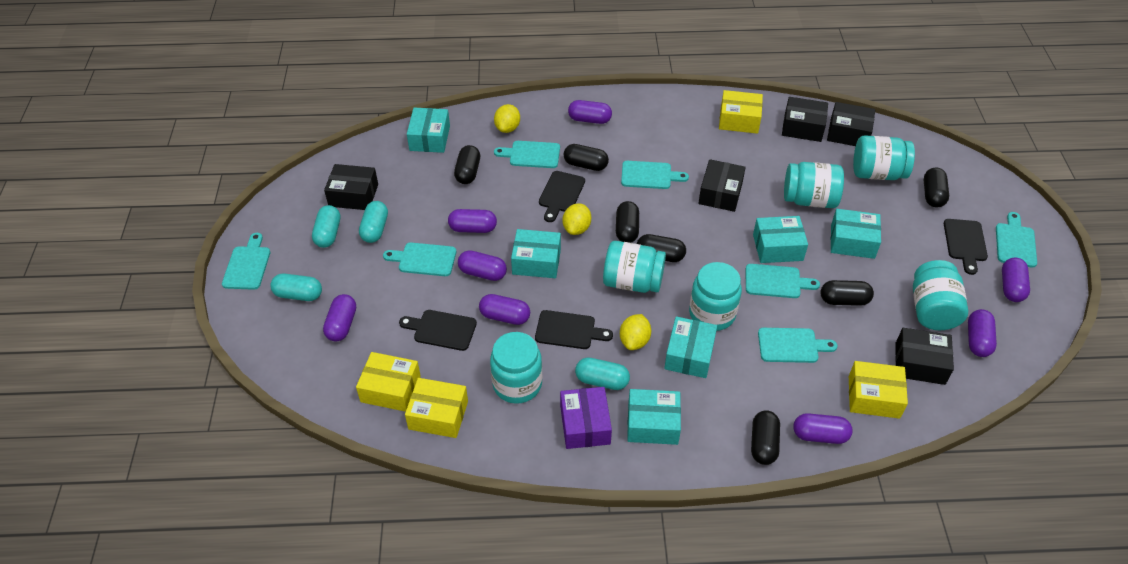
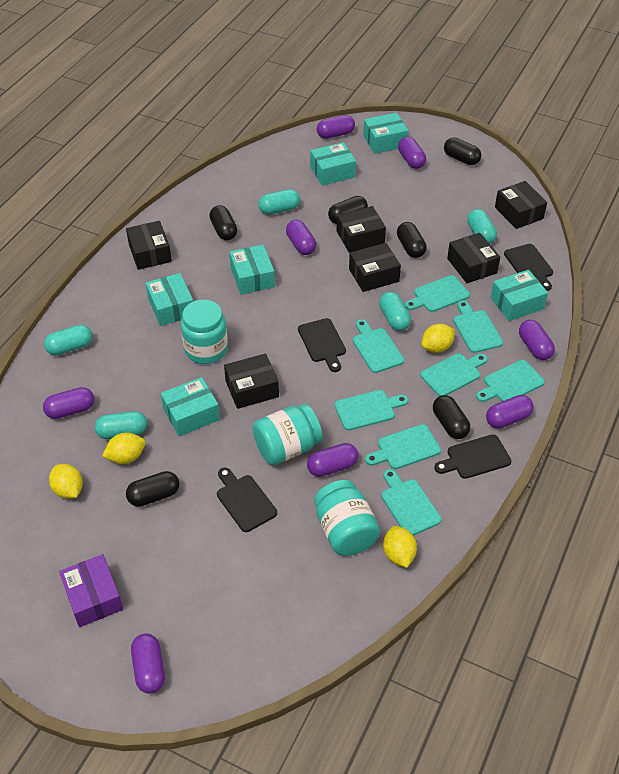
black box: [324,164,378,210] [698,159,746,212] [782,97,828,142] [827,102,875,146] [895,328,954,385] = 5 -> [126,221,172,270] [224,353,279,409] [337,206,386,253] [349,243,401,292] [447,233,500,283] [495,181,547,229] = 6
black capsule: [454,145,480,184] [564,144,609,171] [616,201,639,243] [637,234,686,262] [751,410,780,465] [821,280,874,306] [924,168,949,207] = 7 -> [126,471,180,507] [209,205,237,240] [328,196,368,224] [397,222,427,258] [433,395,470,439] [444,137,481,165] = 6
turquoise capsule: [270,274,322,301] [312,205,340,248] [359,201,388,243] [575,357,630,390] = 4 -> [44,325,92,355] [95,411,147,439] [258,189,300,215] [379,292,411,331] [467,209,497,244] = 5
turquoise cutting board: [222,233,270,290] [383,242,456,276] [494,141,560,168] [621,161,689,189] [746,264,820,298] [758,328,837,363] [996,212,1037,267] = 7 -> [334,390,408,431] [353,319,404,373] [365,424,441,469] [381,469,441,536] [405,275,470,312] [420,353,487,396] [453,300,503,353] [476,360,545,402] = 8
turquoise jar: [490,332,542,404] [603,241,666,293] [689,262,742,331] [784,162,844,208] [853,135,915,180] [913,260,968,330] = 6 -> [181,300,228,364] [253,404,322,465] [314,480,380,556] = 3
yellow box: [356,352,421,412] [405,378,468,438] [719,90,763,134] [849,361,908,419] = 4 -> none = 0
yellow lemon: [494,104,520,133] [563,203,591,235] [620,314,651,350] = 3 -> [49,464,83,499] [102,433,146,464] [383,526,417,568] [421,324,455,353] = 4

